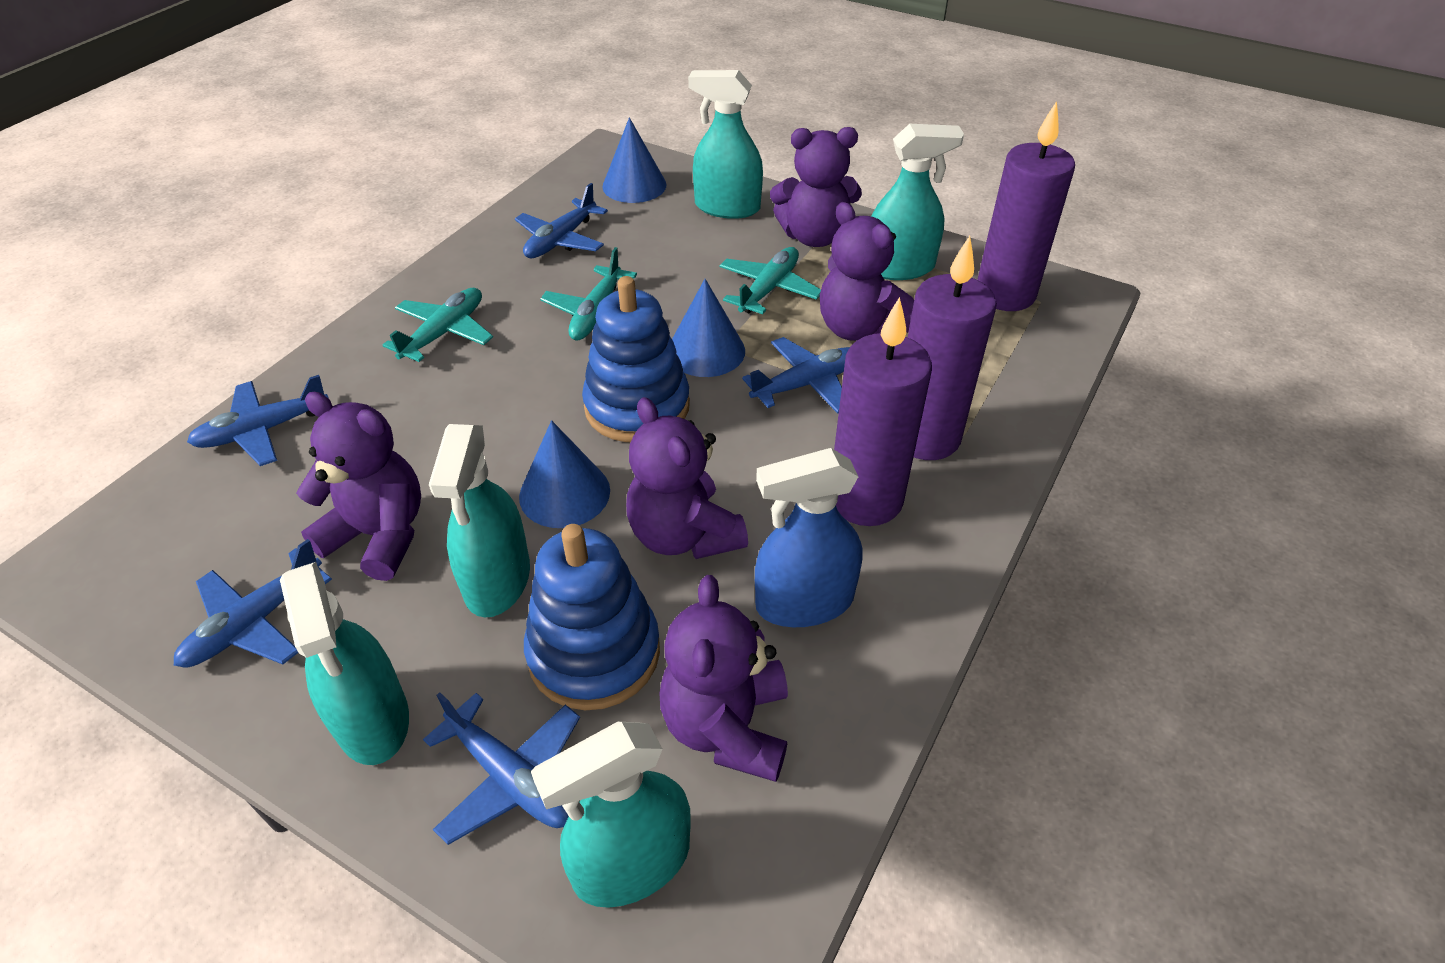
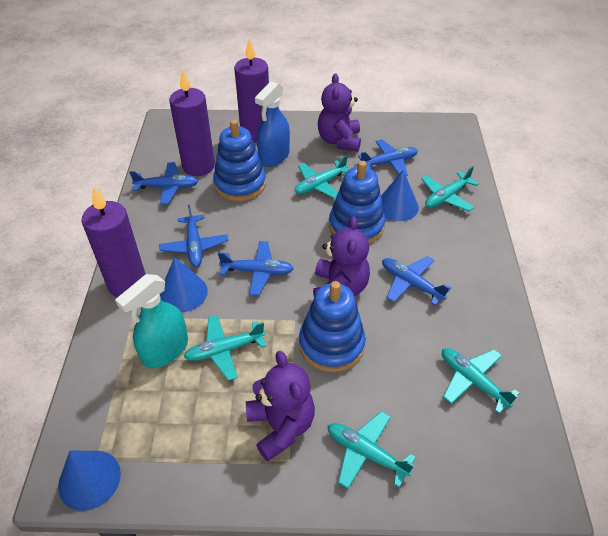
blue stacking toy: [524,524,660,710] [582,276,690,442] = 2 -> [213,119,266,201] [299,281,366,372] [329,161,385,244] = 3
purple teddy bear: [296,392,421,581] [626,397,748,559] [659,575,788,782] [770,127,862,247] [820,202,914,341] = 5 -> [246,351,315,462] [313,216,370,296] [318,73,361,152] = 3
turquoise plane: [383,288,493,362] [540,247,637,340] [720,247,821,315] = 3 -> [184,315,266,381] [295,155,349,199] [327,411,416,489] [421,166,479,211] [442,348,519,414] = 5
turquoise spray bottle: [280,562,409,765] [429,424,530,617] [531,721,691,908] [688,70,763,219] [871,124,964,280] = 5 -> [115,274,188,368] = 1

